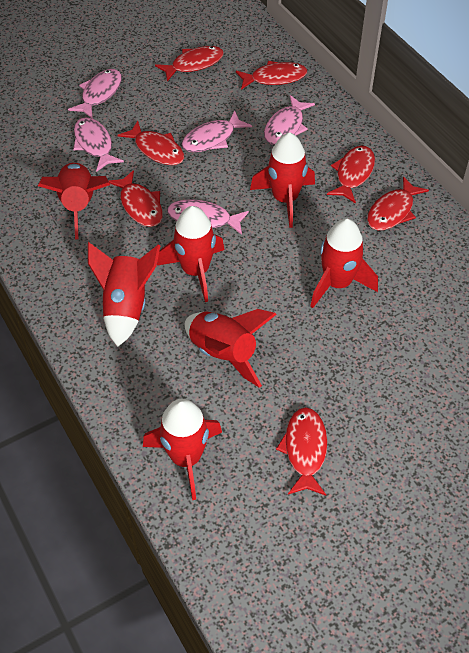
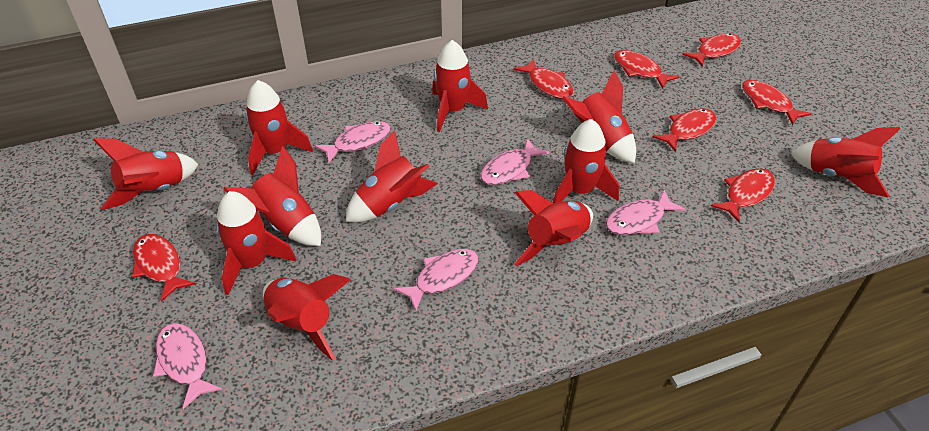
red rocket: [38,163,110,239] [88,242,161,347] [143,399,222,500] [157,206,224,302] [184,309,277,388] [250,132,315,228] [310,219,378,308] = 7 -> [93,138,199,210] [216,191,296,295] [223,146,321,246] [245,80,313,175] [263,274,351,361] [346,130,438,223] [432,40,488,132] [514,190,593,266] [553,119,619,203] [562,71,636,163] [791,127,900,198] = 11

